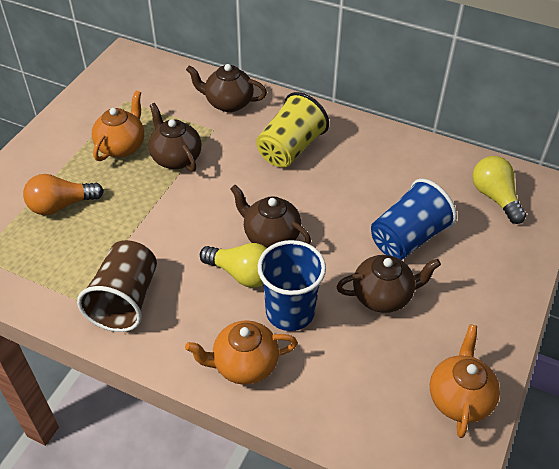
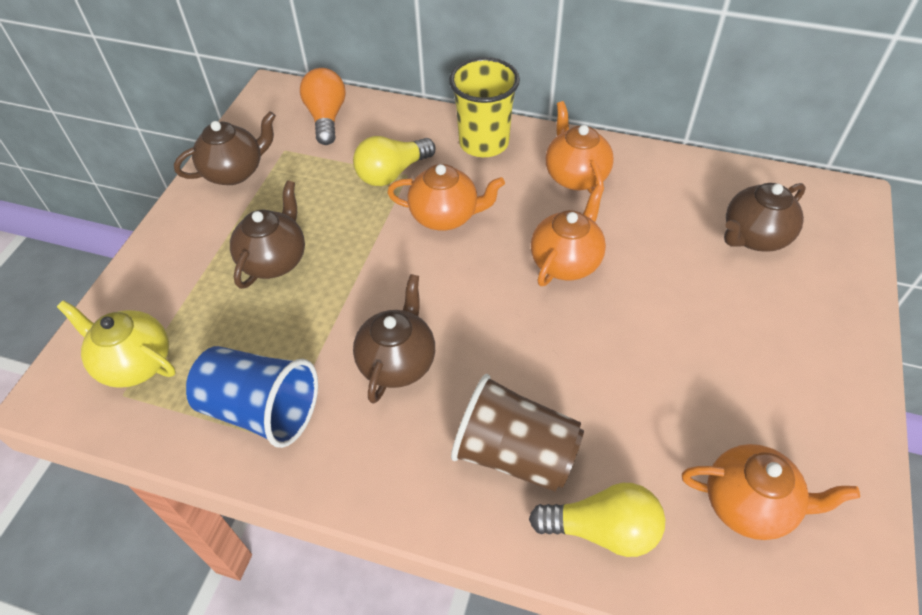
blue cup: [257,240,326,331] [371,179,457,260] = 2 -> [186,346,318,448] = 1
orange teapot: [92,90,144,161] [185,320,298,385] [430,324,500,438] = 3 -> [387,164,505,231] [531,184,606,286] [546,101,614,194] [682,444,860,540] = 4
yellow teapot: none = 0 -> [57,300,176,388] = 1

